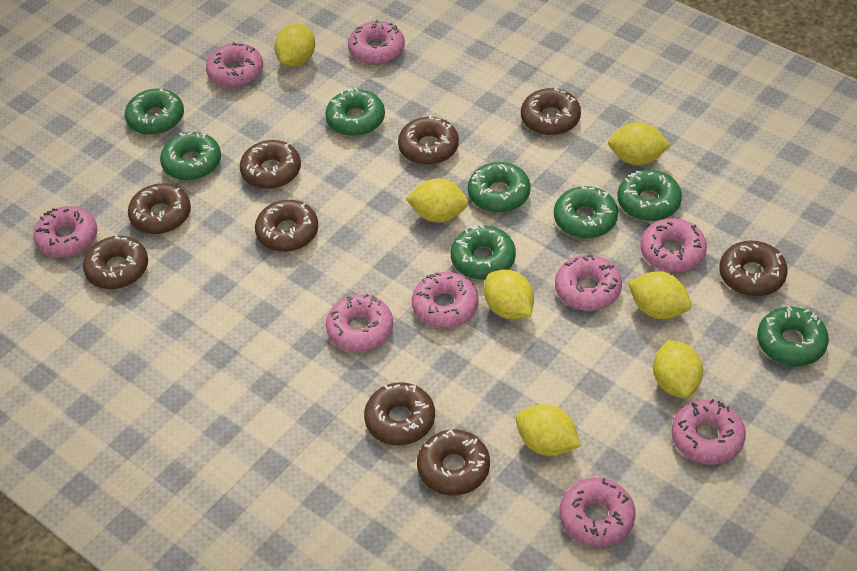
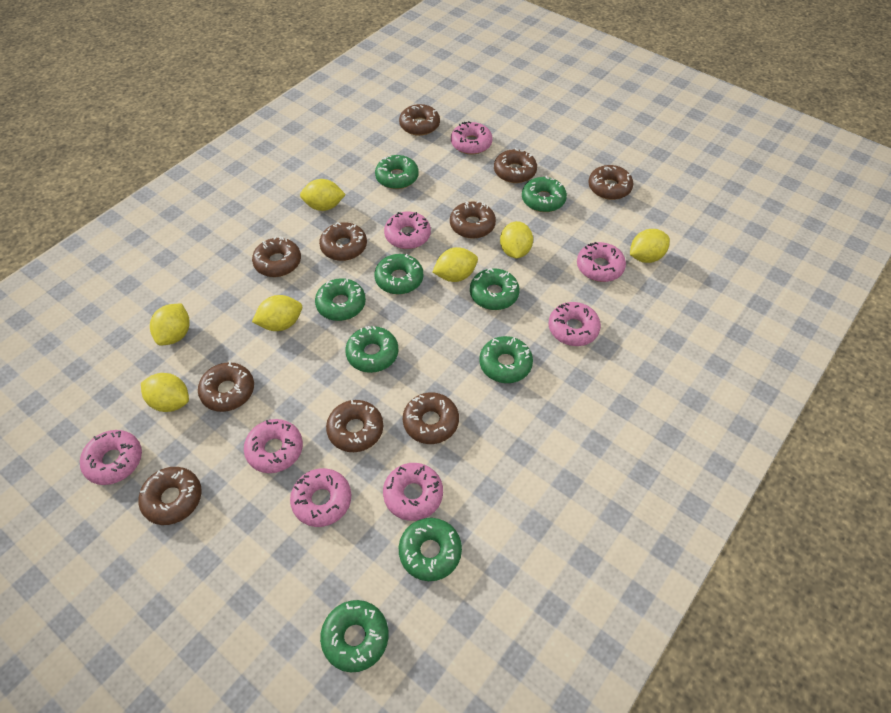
brown donut: [83,234,148,289] [128,183,191,234] [240,140,301,189] [255,200,319,252] [364,382,435,446] [398,115,459,165] [417,429,490,496] [521,87,581,135] [719,241,788,296] = 9 -> [138,467,202,525] [198,362,254,412] [252,236,301,277] [319,222,367,261] [326,400,383,452] [399,104,440,136] [403,392,459,444] [450,201,496,239] [494,148,537,183] [588,165,633,200] = 10
green donut: [125,87,184,135] [160,132,221,181] [325,88,385,136] [451,225,516,280] [468,162,531,213] [554,185,618,239] [618,170,682,221] [757,306,829,366] = 8 -> [315,278,366,321] [320,600,389,672] [345,326,399,373] [375,155,419,189] [375,254,423,294] [399,518,462,581] [470,268,520,310] [479,336,533,383] [522,176,567,212] = 9
pink donut: [33,206,98,258] [206,42,263,88] [326,294,393,352] [348,20,405,65] [412,272,479,328] [555,254,622,311] [560,478,636,547] [640,218,707,273] [671,399,746,465] = 9 -> [80,430,142,485] [244,419,303,473] [290,468,351,527] [383,463,443,521] [384,212,431,249] [451,121,493,155] [549,302,601,346] [577,242,626,282] = 8

